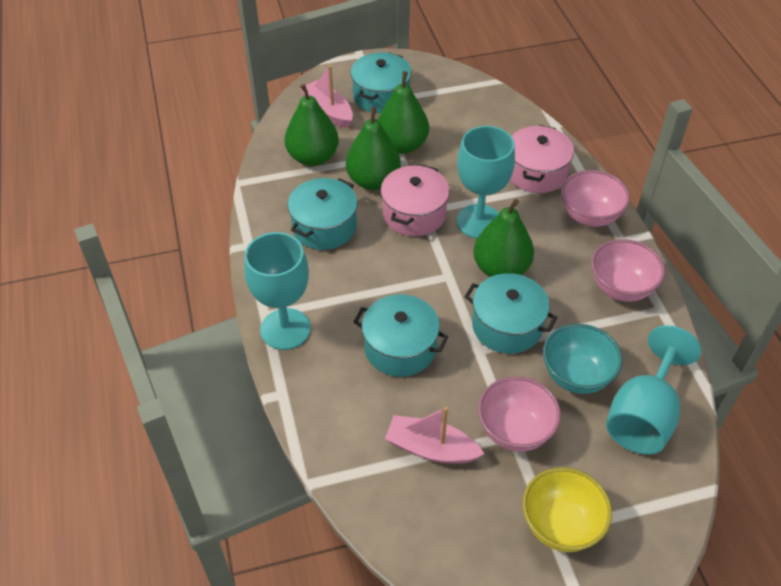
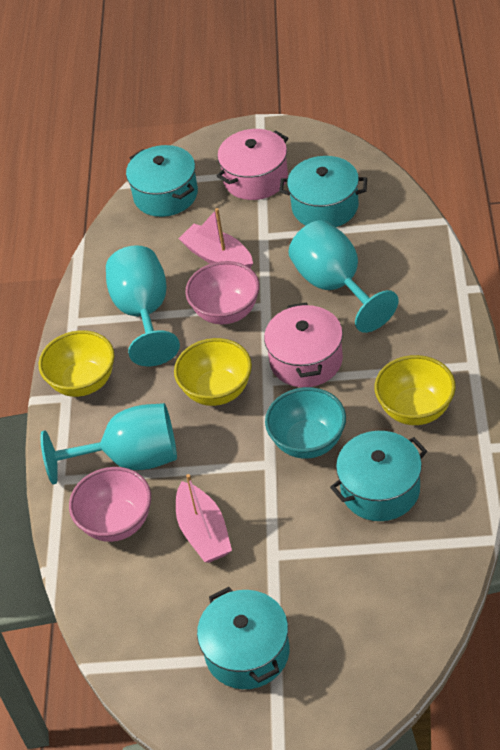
green pear: [285,84,339,166] [346,107,401,190] [378,71,429,154] [473,199,534,277] = 4 -> none = 0
pink bowl: [478,376,561,452] [561,170,630,227] [591,239,665,302] = 3 -> [69,467,151,542] [185,261,260,324] = 2
yellow bowl: [523,467,612,552] = 1 -> [39,330,114,397] [174,338,252,406] [375,355,456,425] = 3

